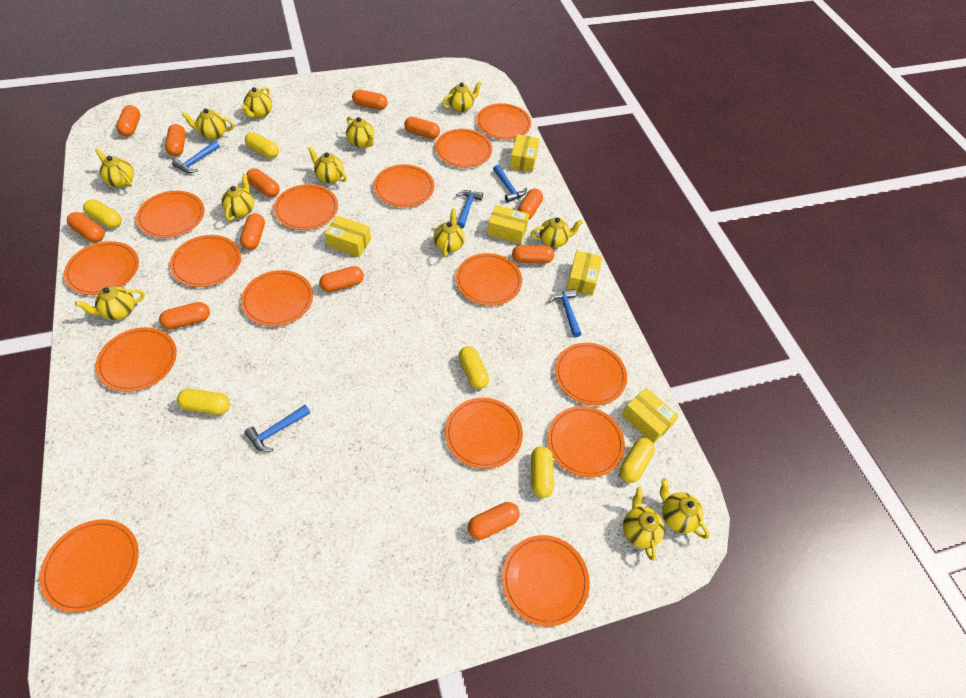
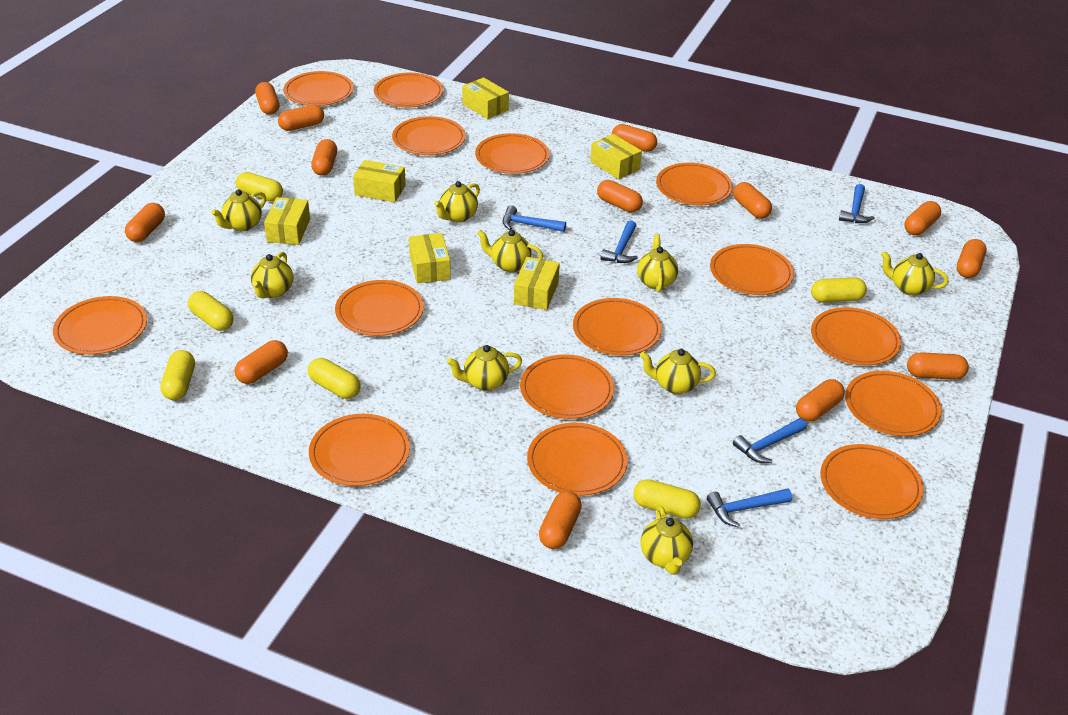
orange capsule: [67,212,105,242] [116,105,140,137] [159,302,210,330] [165,124,186,156] [240,213,265,250] [246,168,280,197] [319,266,364,292] [352,90,388,110] [404,117,440,139] [468,502,520,540] [512,245,554,263] [517,189,543,219] = 12 -> [125,203,165,242] [234,340,288,384] [255,82,279,115] [278,105,324,131] [311,139,337,176] [539,491,582,549] [597,180,643,212] [612,124,657,152] [733,182,772,219] [796,379,845,422] [905,201,941,235] [907,352,969,380] [957,239,987,278] = 13
yellow box: [325,216,371,257] [487,205,529,244] [510,134,540,172] [567,250,602,296] [622,388,679,443] = 5 -> [264,197,310,245] [353,160,406,202] [409,233,451,283] [462,77,509,119] [514,257,560,310] [590,134,642,179] = 6
yellow teapot: [75,286,145,320] [95,148,134,188] [182,108,234,140] [221,174,254,221] [241,87,272,118] [308,146,347,183] [346,117,374,148] [433,208,465,257] [442,81,482,112] [531,217,583,248] [623,487,665,561] [660,479,710,539] = 12 -> [211,189,266,231] [251,252,293,298] [434,181,480,223] [447,345,522,391] [477,230,543,272] [637,234,678,292] [640,349,716,394] [641,506,693,575] [881,251,948,296] = 9

